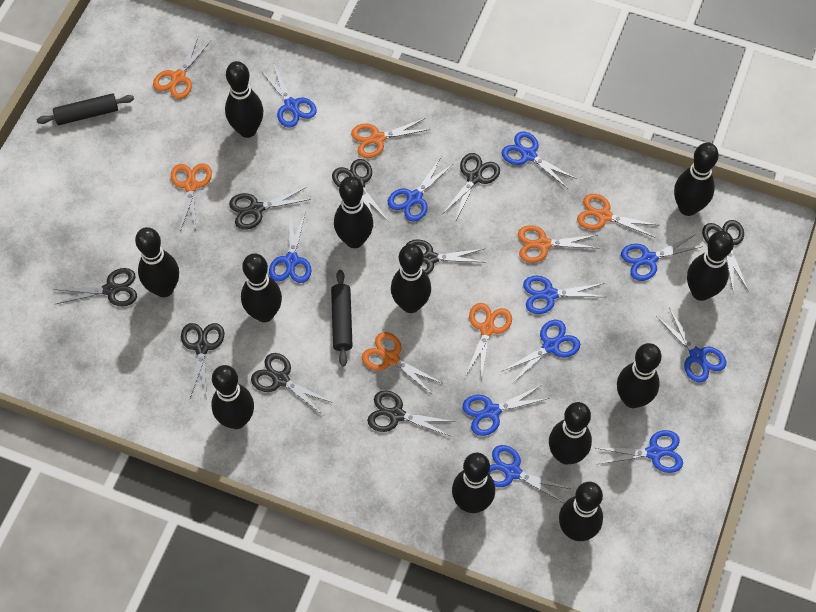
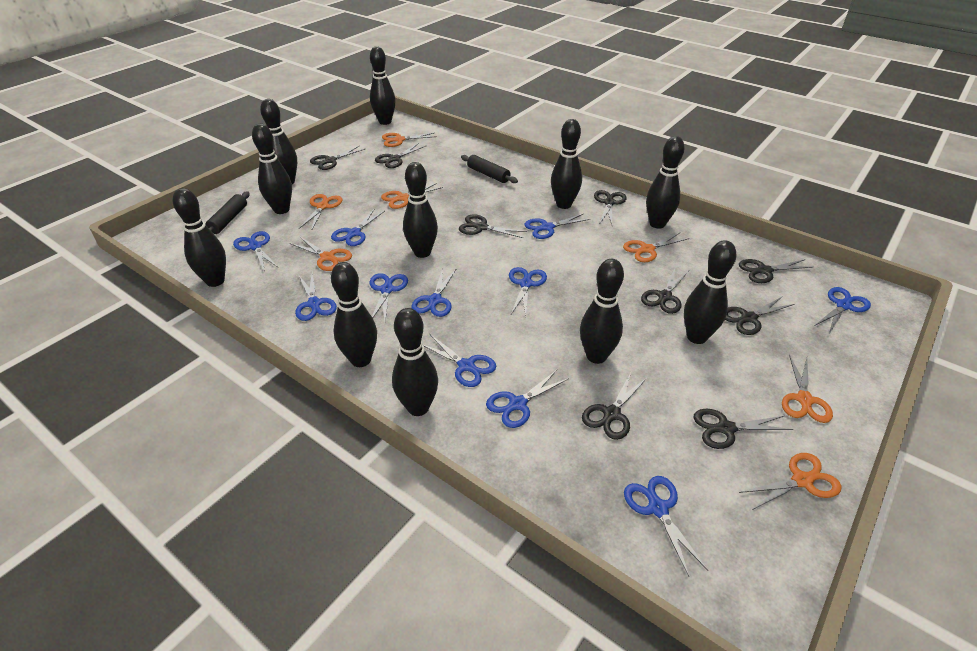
black bowling pin: [135,227,179,297] [211,365,254,429] [225,61,263,138] [241,253,282,322] [334,176,373,248] [391,244,431,313] [452,453,495,513] [549,402,592,464] [559,482,603,541] [617,343,662,408] [674,142,719,216] [687,231,733,301] = 12 -> [173,188,226,287] [252,124,292,214] [260,99,297,184] [331,262,377,367] [370,46,396,125] [392,308,438,416] [403,162,438,258] [551,119,582,209] [580,259,624,364] [646,136,685,229] [684,240,736,344] = 11

